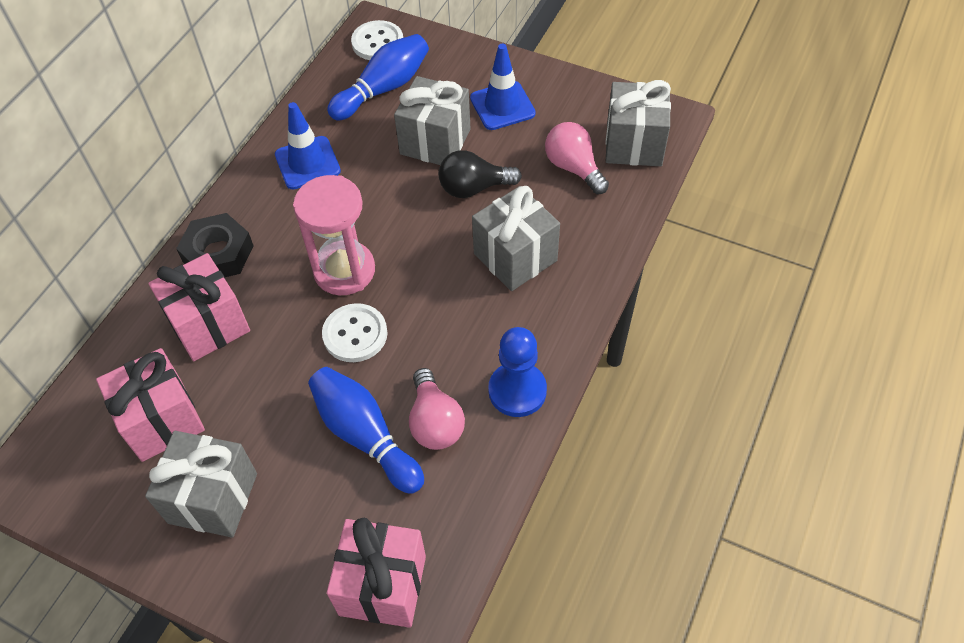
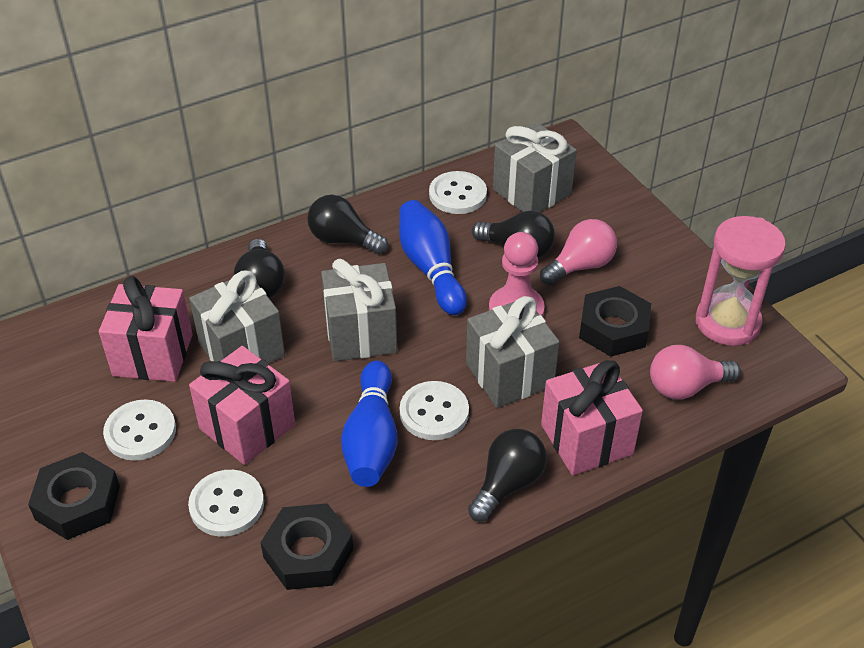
black light bulb: [439,150,522,198] = 1 -> [234,239,285,298] [307,195,388,254] [468,429,547,522] [472,211,555,258] = 4
black nut: [176,213,254,277] = 1 -> [28,452,120,540] [260,503,353,590] [579,286,651,357] = 3
blue pawn: [488,327,547,417] = 1 -> none = 0
blue traffic cone: [275,102,341,189] [470,44,536,130] = 2 -> none = 0
pink pawn: none = 0 -> [489,232,545,317] = 1
white button: [322,303,387,362] [351,20,403,60] = 2 -> [103,400,176,461] [188,470,264,537] [400,381,469,440] [429,171,487,214] = 4

